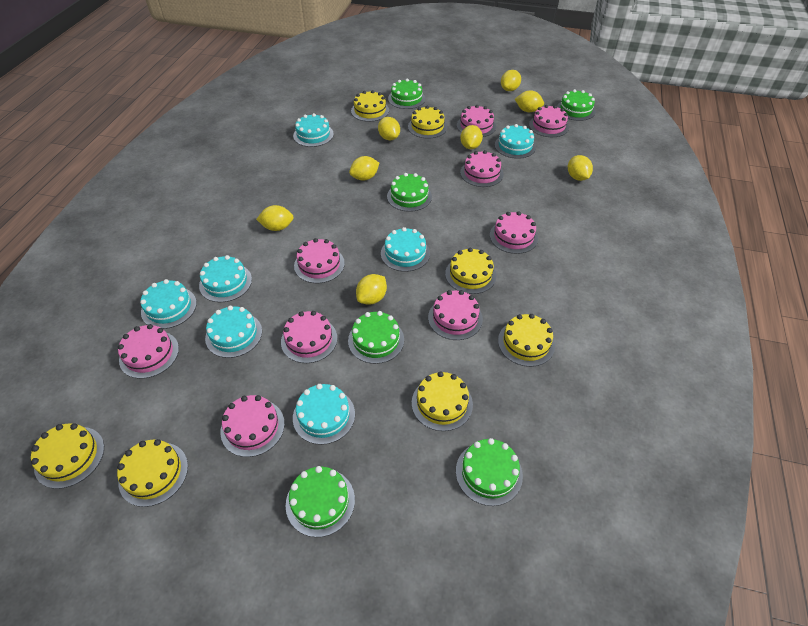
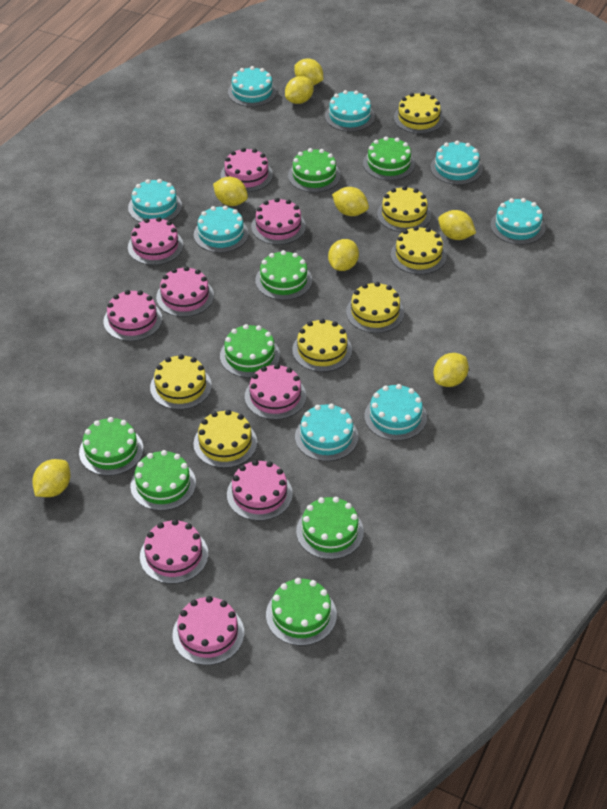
green cake: [286,466,355,537] [348,311,404,364] [387,173,432,212] [388,79,425,109] [456,438,523,506] [557,89,596,121] = 6 -> [79,417,143,476] [130,450,196,511] [220,324,280,378] [255,250,312,300] [266,578,337,646] [288,148,341,193] [296,497,364,559] [363,136,415,180] = 8
turquoise cake: [140,279,197,329] [199,255,252,302] [205,306,262,358] [293,113,334,147] [293,384,355,445] [381,227,430,272] [495,124,536,159] = 7 -> [128,179,182,222] [194,205,249,253] [228,66,277,107] [295,404,358,461] [325,90,375,132] [364,384,427,441] [430,141,483,185] [491,198,545,245] = 8

